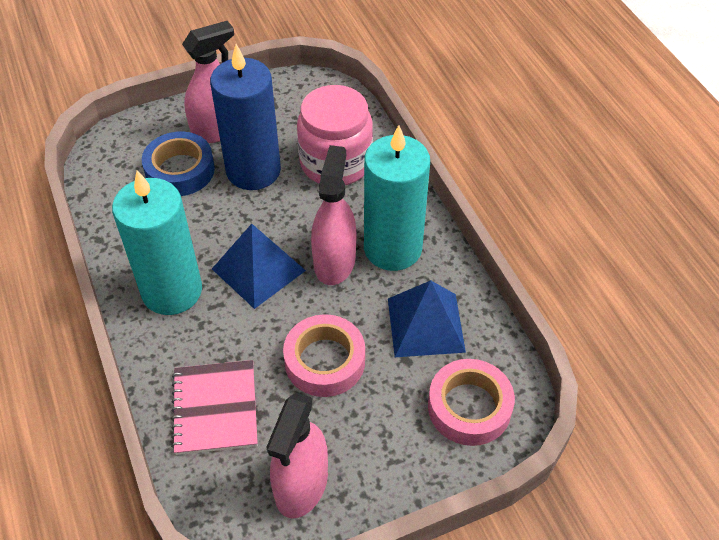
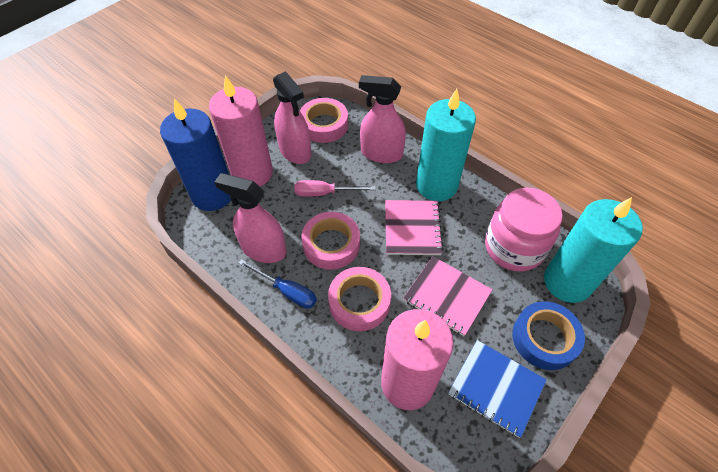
blue notebook: none = 0 -> [448,340,547,438] = 1
blue pyramid: [212,224,306,309] [388,280,466,357] = 2 -> none = 0
blue screwdriver: none = 0 -> [238,259,317,308] = 1
pink candle: none = 0 -> [209,75,273,186] [381,309,454,410] = 2
pink notebook: [171,360,258,455] = 1 -> [385,200,444,255] [403,256,493,336] = 2
pink screwdriver: none = 0 -> [295,180,376,197] = 1
pink tape: [283,314,365,397] [428,359,515,446] = 2 -> [300,98,348,143] [301,212,360,270] [328,267,391,331] = 3

